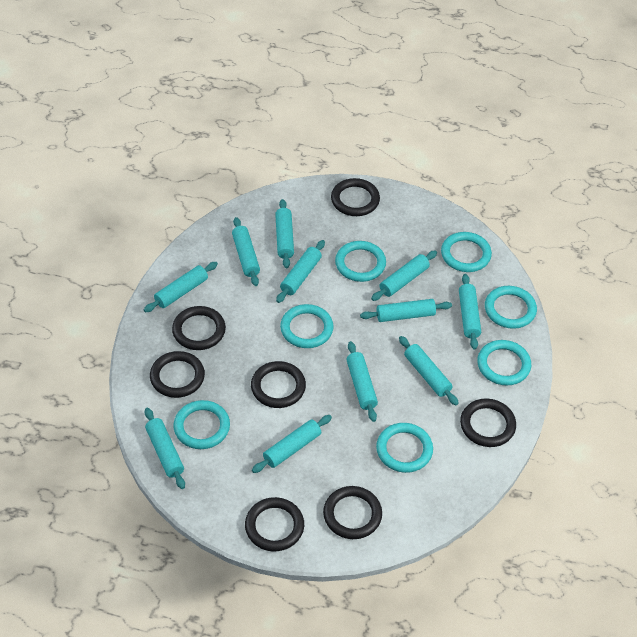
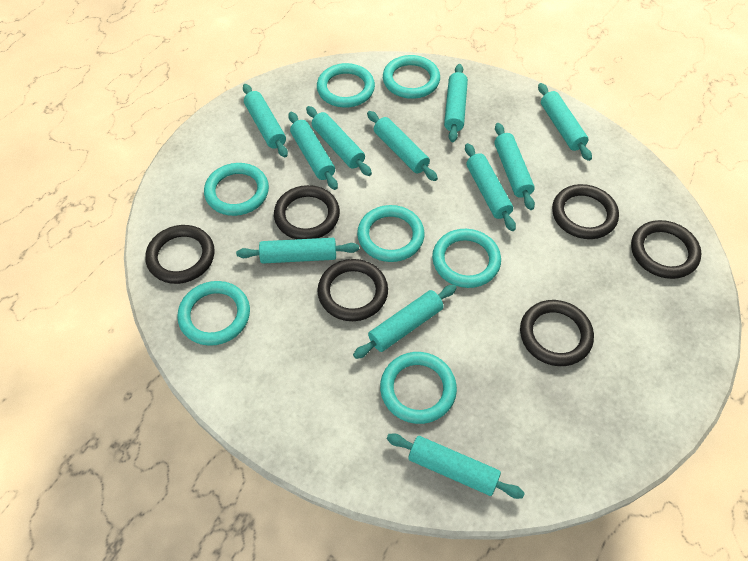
black ring: [150,351,205,398] [172,306,226,350] [245,497,304,551] [251,361,306,408] [323,486,382,539] [331,178,380,216] [460,399,516,447] = 7 -> [145,225,215,284] [274,185,340,239] [317,259,388,321] [520,300,594,366] [552,184,619,239] [631,220,701,279] = 6

